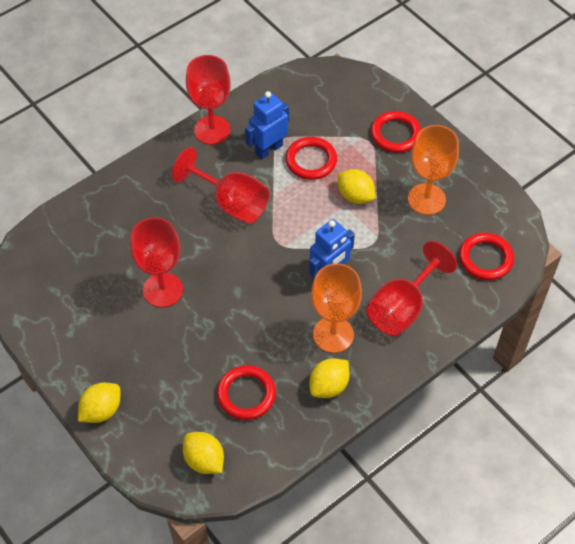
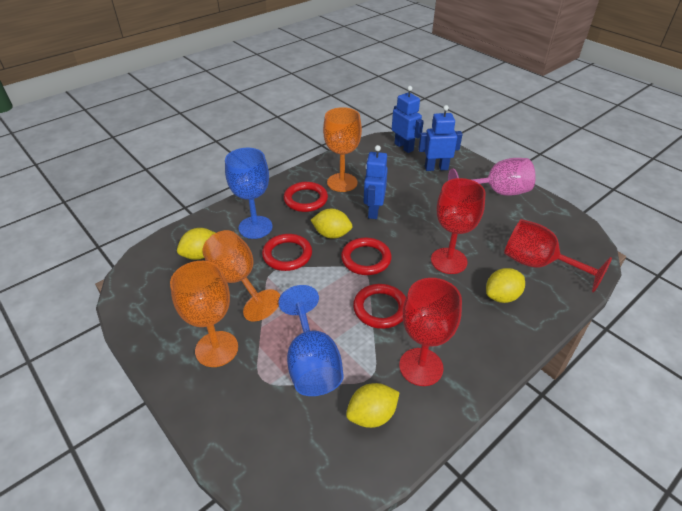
blue goblet: none = 0 -> [225,148,273,239] [278,285,343,396] = 2
blue robot: [245,91,289,159] [309,219,355,278] = 2 -> [364,145,388,219] [392,86,424,153] [418,105,462,171] = 3
orange goblet: [311,263,362,353] [408,125,459,215] = 2 -> [170,261,238,367] [202,230,280,322] [323,107,362,192] = 3
pink goblet: none = 0 -> [448,158,536,196] = 1
red goblet: [130,218,183,307] [172,147,270,224] [186,55,231,145] [366,241,457,336] = 4 -> [399,278,462,386] [431,178,486,274] [504,219,612,293] = 3

